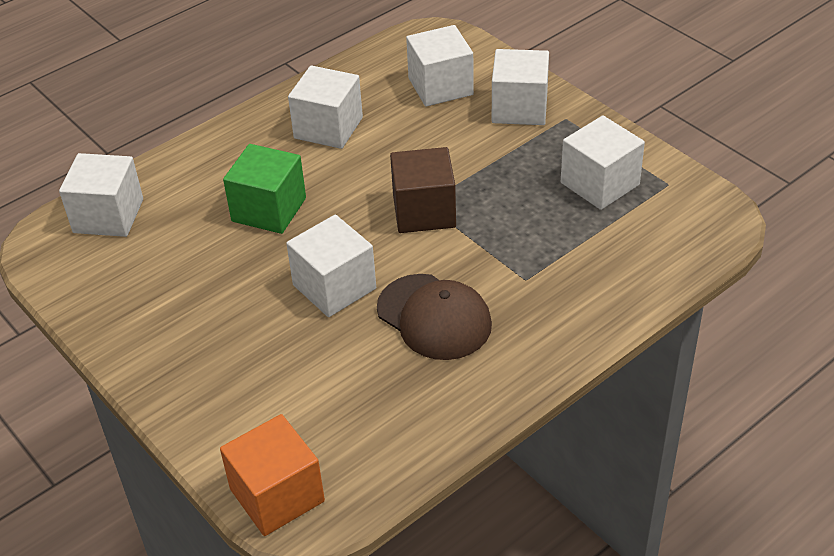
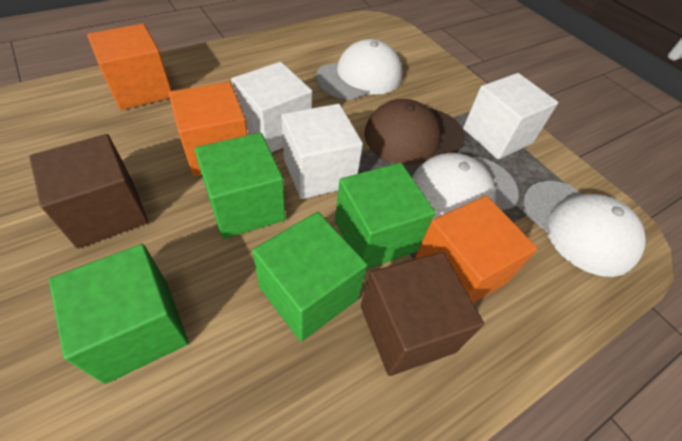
brown cube: [390,147,456,233] = 1 -> [29,134,148,249] [361,252,484,376] = 2
green cube: [223,144,306,234] = 1 -> [49,244,189,384] [194,133,285,239] [252,212,367,342] [335,163,436,269] = 4
orange cube: [220,414,325,536] = 1 -> [87,24,172,110] [169,82,248,176] [415,196,538,303] = 3
white cap: none = 0 -> [316,39,403,100] [412,153,519,219] [523,181,646,277] = 3
white cube: [59,153,143,237] [286,215,376,317] [288,65,363,149] [406,25,474,107] [492,49,549,125] [561,116,645,210] = 6 -> [231,62,312,153] [281,104,363,199] [463,73,558,159] = 3

